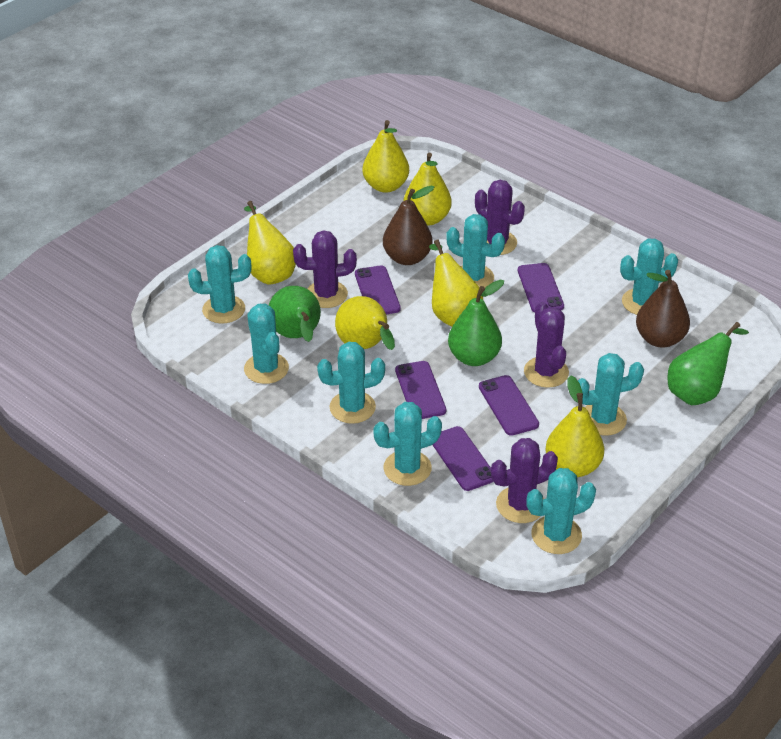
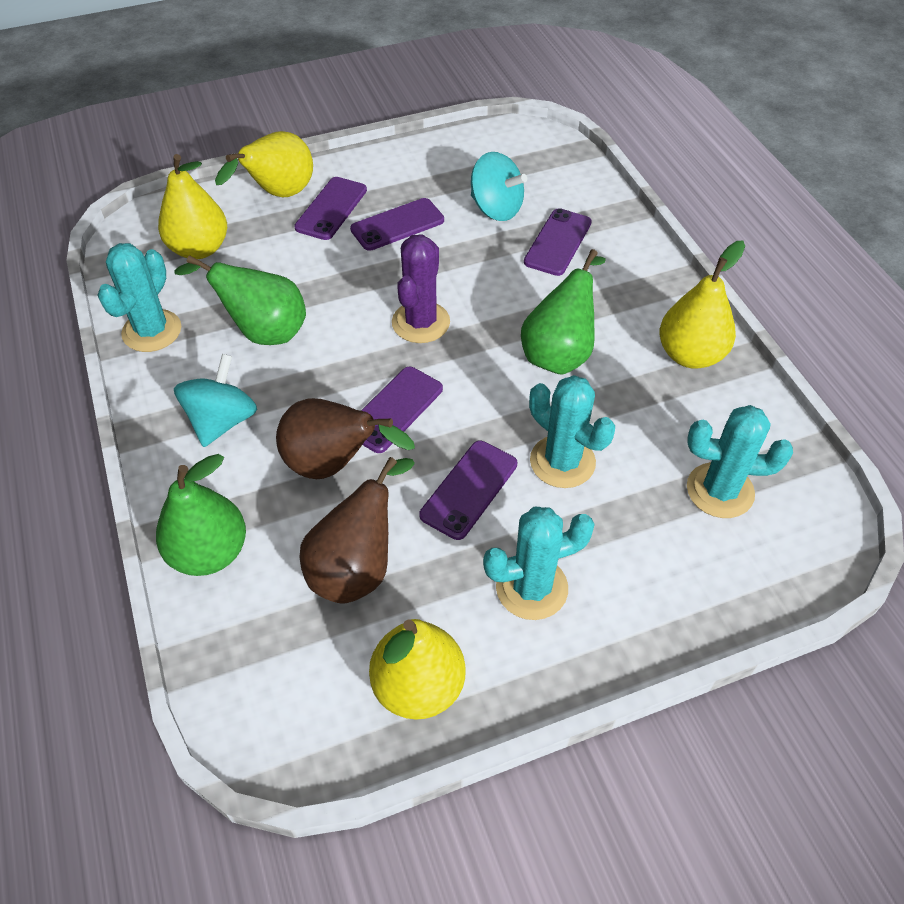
purple cactus: [293,230,357,308] [475,180,525,255] [491,438,558,523] [524,302,569,388] = 4 -> [392,234,450,343] = 1
turquoise cactus: [188,245,251,323] [244,304,289,384] [317,342,385,424] [373,402,442,486] [446,214,505,288] [526,468,596,554] [578,353,644,436] [620,238,678,315] = 8 -> [98,243,181,352] [483,507,595,620] [529,375,615,488] [687,405,793,518] = 4
turquoise spinning top: none = 0 -> [174,354,257,447] [471,152,527,221] = 2
yellow pear: [244,201,296,285] [335,296,395,350] [362,120,409,193] [404,153,451,226] [429,240,483,326] [545,375,604,477] = 6 -> [158,154,227,259] [215,131,313,197] [369,619,465,720] [659,240,745,369] = 4

